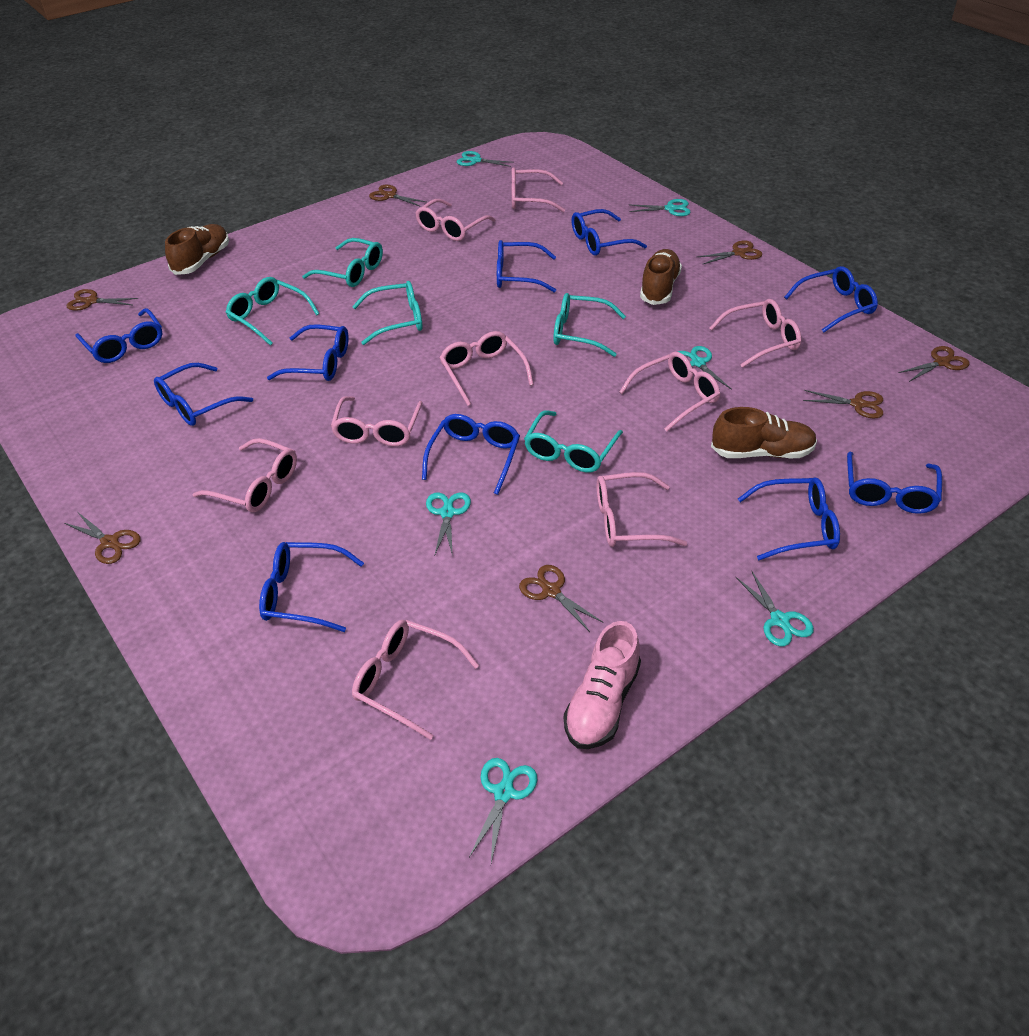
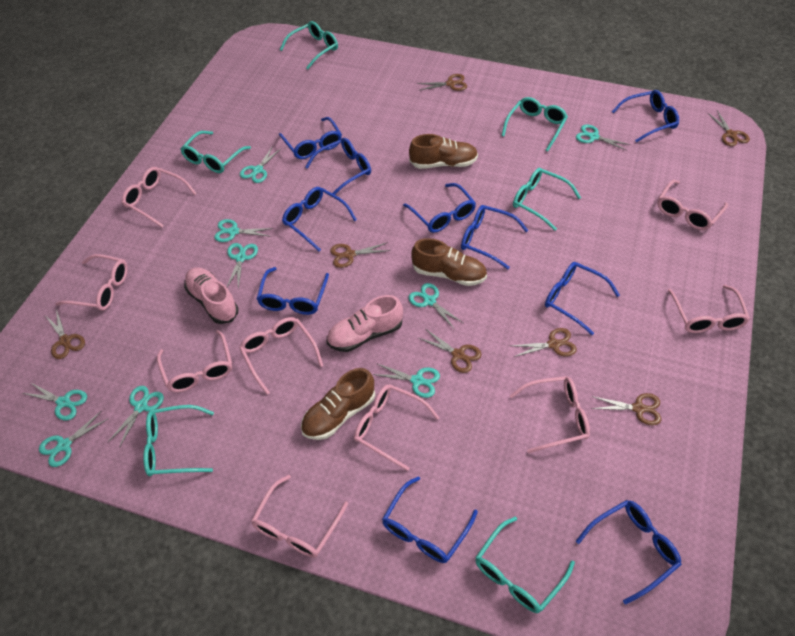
pink shoe: [564,621,641,749] = 1 -> [184,268,238,324] [327,295,403,352] = 2
turquoise glasses: [226,277,319,346] [302,238,383,287] [352,281,422,345] [524,410,623,473] [553,293,626,357] = 5 -> [143,405,214,476] [180,131,251,173] [280,21,338,70] [475,516,575,613] [502,97,568,152] [513,168,581,231] = 6
turquoise scissors: [426,493,471,556] [457,151,514,167] [469,758,537,863] [629,199,691,216] [678,346,732,390] [736,570,814,646] = 6 -> [22,382,87,420] [39,411,109,467] [108,386,164,448] [214,219,273,242] [227,243,258,289] [240,146,282,183] [372,363,440,398] [409,283,463,330] [576,124,631,151] = 9

